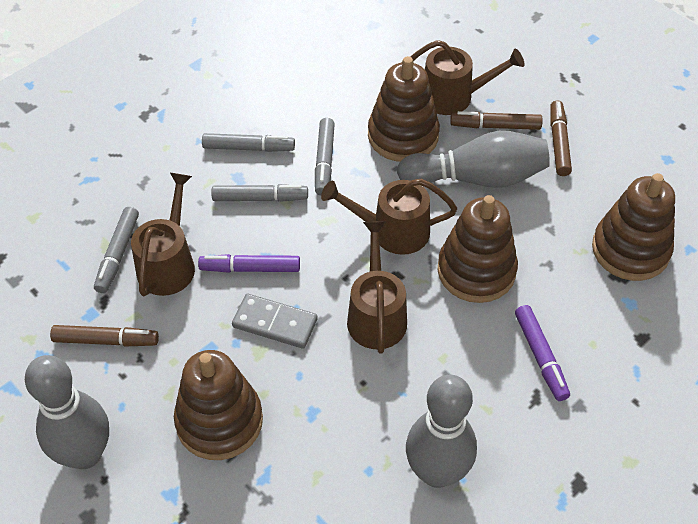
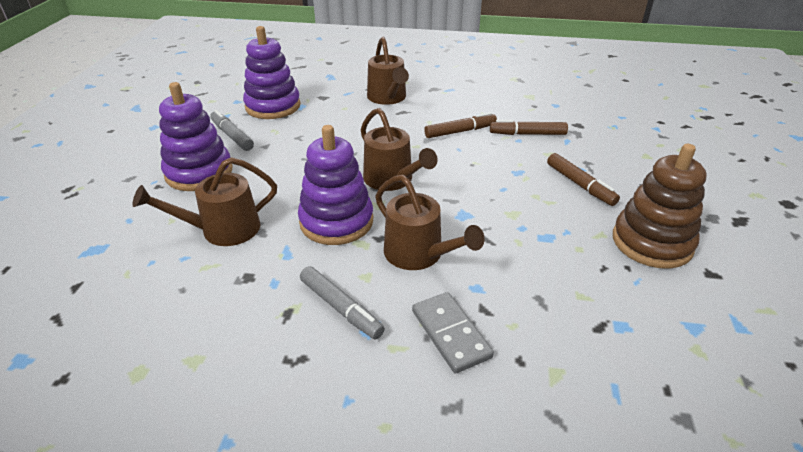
brown stacking toy: [174,350,263,460] [368,56,440,162] [438,195,518,303] [592,173,675,281] = 4 -> [613,144,707,269] = 1
grey bowling pin: [25,355,109,469] [397,131,550,188] [406,375,477,488] = 3 -> none = 0
grey marker: [94,207,139,293] [202,133,295,152] [212,184,308,202] [315,118,335,195] = 4 -> [210,110,254,151] [300,266,385,339] = 2
purple marker: [198,254,300,273] [515,305,570,401] = 2 -> none = 0
purple stacking toy: none = 0 -> [159,82,233,191] [243,26,300,119] [298,125,373,245] = 3

